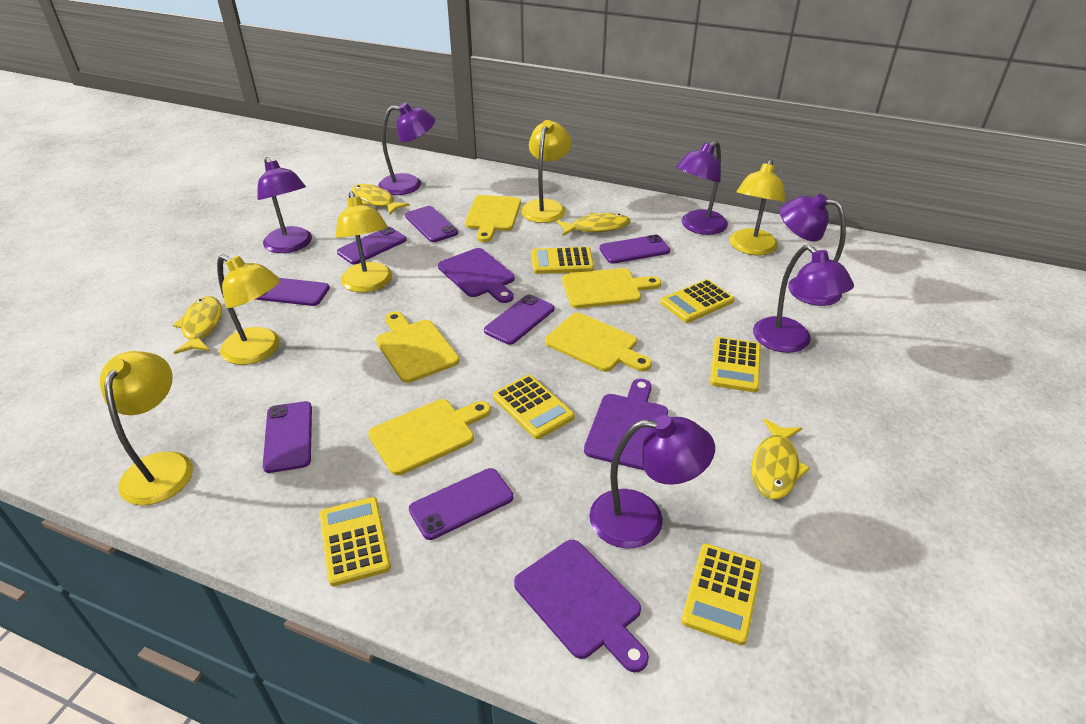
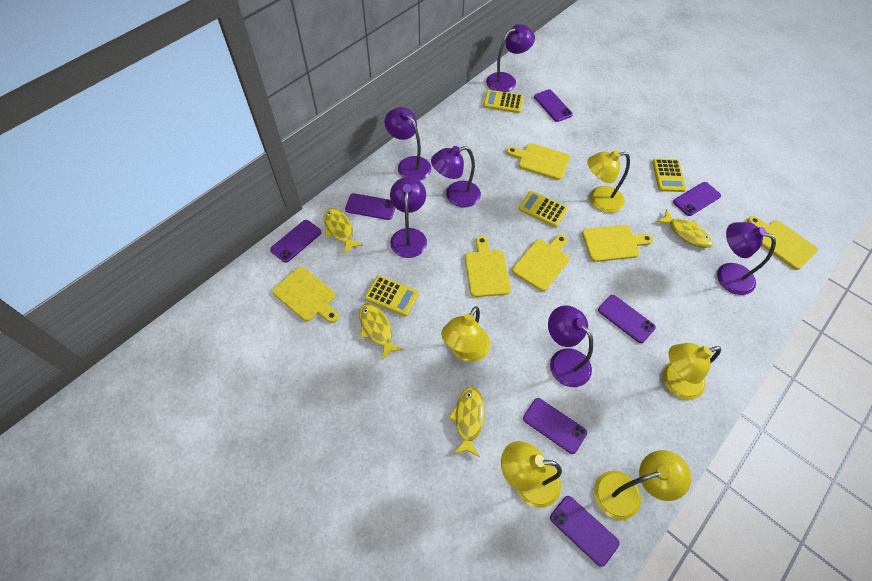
purple cutting board: [438,248,515,303] [514,540,649,672] [584,379,668,470] = 3 -> none = 0
yellow calculator: [320,497,391,586] [493,375,575,439] [531,247,594,274] [660,279,734,323] [681,544,762,645] [710,337,761,392] = 6 -> [365,275,419,316] [484,90,524,113] [519,191,568,227] [652,159,686,192] = 4
yellow cutting board: [368,399,491,475] [376,312,459,383] [465,195,521,242] [545,313,652,372] [562,268,661,308] = 5 -> [273,267,339,323] [465,236,511,297] [506,143,570,180] [512,234,570,291] [582,225,653,262] [747,216,818,270] = 6

